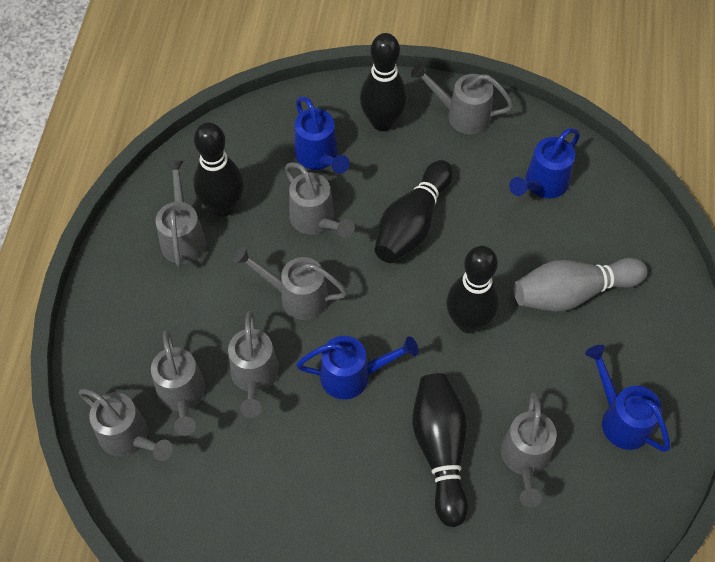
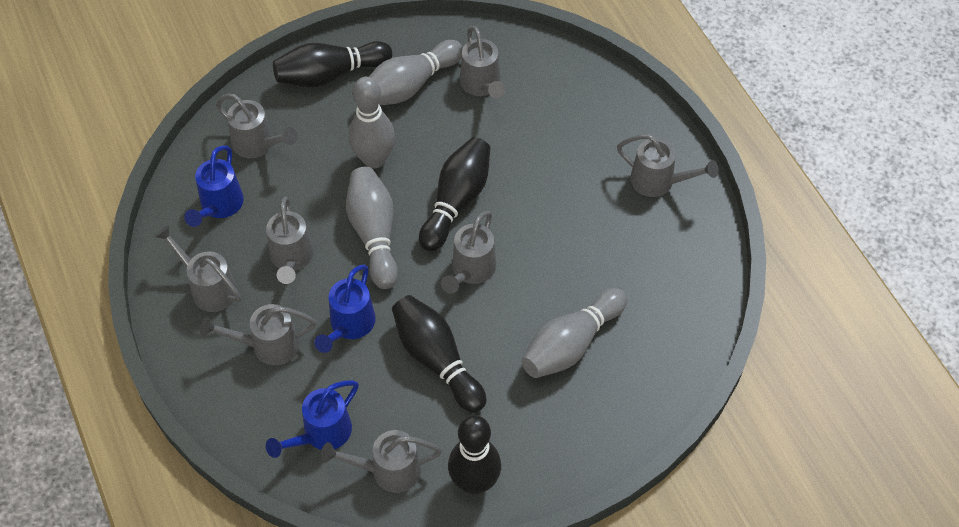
black bowling pin: [194,122,244,217] [360,33,407,131] [375,160,453,263] [412,373,468,527] [446,246,500,333] = 5 -> [273,41,392,87] [392,295,486,413] [419,137,490,252] [448,415,501,495] = 4
blue watering can: [294,96,350,174] [296,336,418,399] [509,128,580,198] [585,345,670,452] = 4 -> [184,145,244,227] [266,380,359,458] [314,264,376,353] = 3
grey bowling pin: [514,258,648,312] = 1 -> [346,167,398,289] [349,77,395,168] [369,40,463,105] [521,288,627,378] = 4

